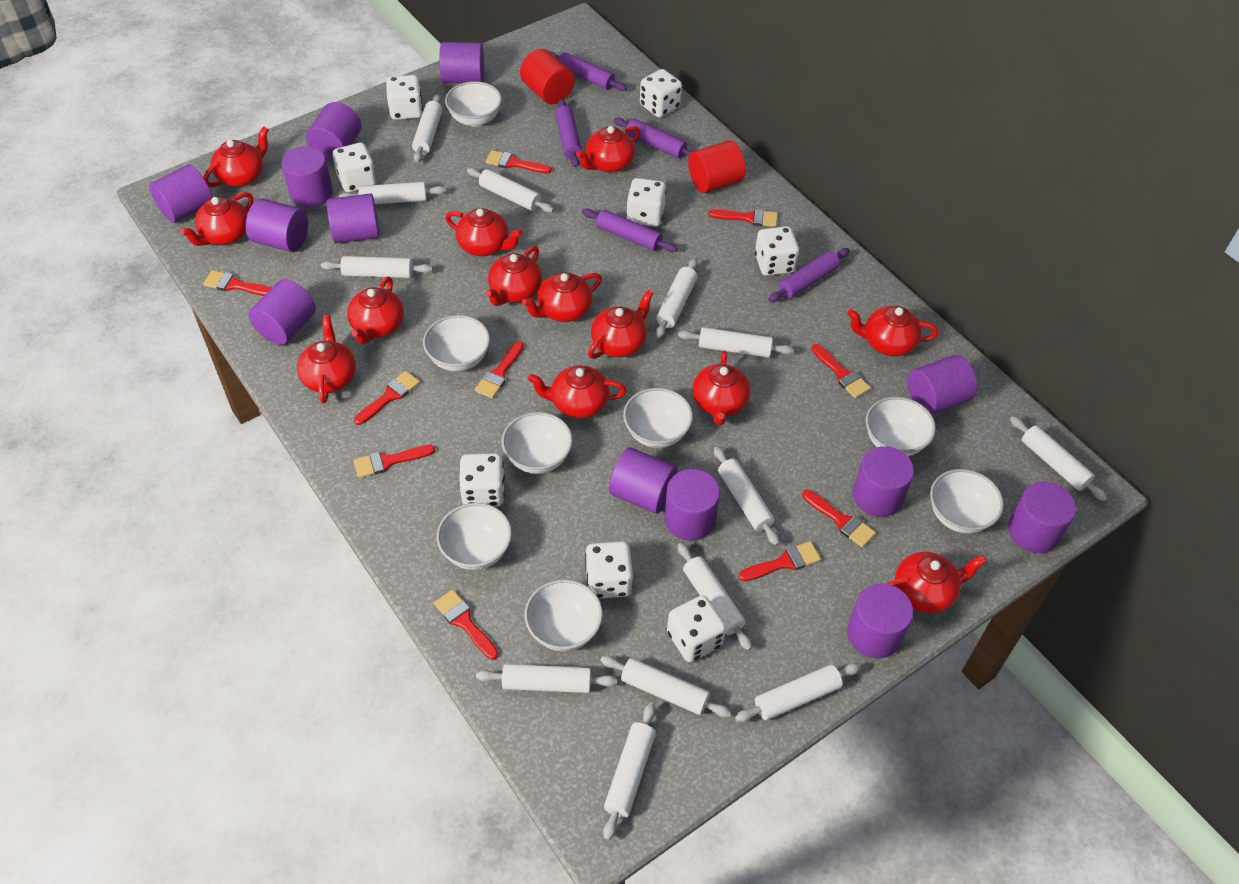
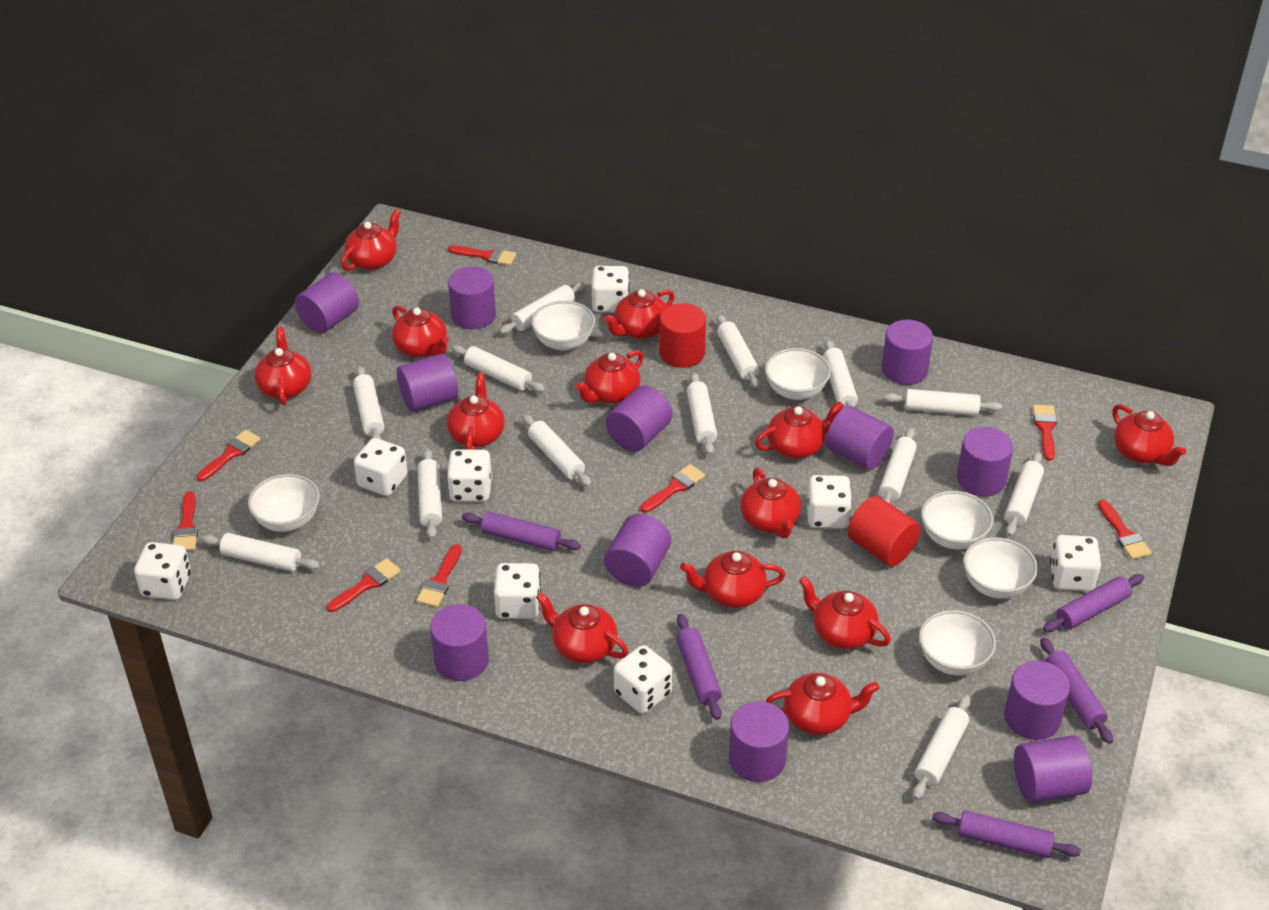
purple cylinder: [149,164,213,223] [246,199,308,252] [248,279,316,345] [281,146,333,208] [306,102,361,161] [327,193,379,243] [439,42,484,83] [609,447,678,514] [664,469,720,541] [847,583,913,659] [853,446,914,517] [908,355,977,415] [1008,482,1076,553] = 13 -> [295,273,359,334] [397,354,458,412] [430,604,489,681] [448,266,496,330] [604,514,671,587] [606,385,672,452] [729,701,789,782] [826,406,894,470] [882,320,933,385] [957,427,1013,496] [1004,661,1070,740] [1014,735,1092,803] = 12
red brush: [203,270,271,296] [353,445,435,478] [354,371,420,425] [434,590,498,660] [475,341,524,399] [486,150,552,174] [709,209,778,227] [739,541,821,581] [802,490,876,547] [811,344,871,398] = 10 -> [173,491,198,551] [197,430,261,481] [327,558,401,612] [416,544,462,607] [448,245,516,266] [641,464,705,513] [1033,405,1057,461] [1098,500,1152,560] = 8
white bowl: [423,315,490,371] [437,503,512,570] [445,81,502,127] [502,412,573,474] [525,579,603,651] [623,388,693,448] [866,396,936,456] [930,469,1004,533] = 8 -> [248,474,320,532] [531,301,595,350] [765,348,831,400] [919,610,996,676] [921,491,993,550] [963,537,1038,599] = 6

